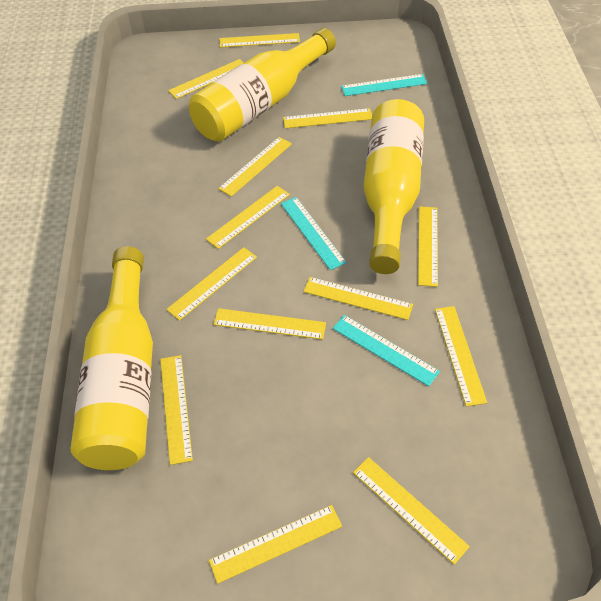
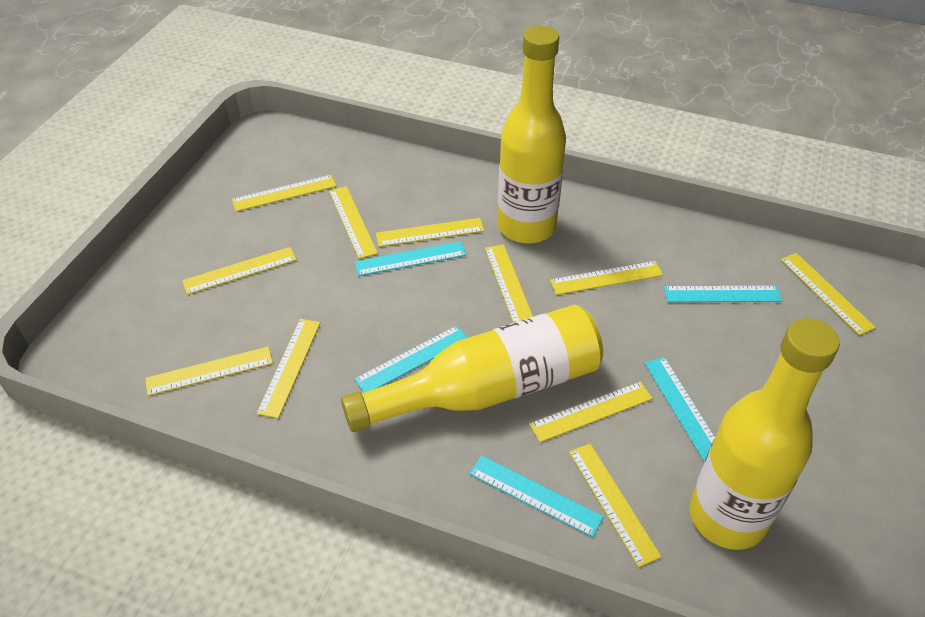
turquoise ruler: [281,197,347,270] [333,315,440,387] [341,74,428,96] = 3 -> [354,241,466,276] [354,325,468,392] [469,455,604,537] [645,357,715,462] [664,286,782,302] = 5
yellow ruler: [160,355,193,465] [166,247,257,321] [168,59,244,99] [206,186,290,249] [209,505,342,584] [213,308,326,340] [218,137,292,197] [219,33,300,48] [283,108,372,128] [303,277,413,320] [353,457,470,565] [418,207,438,287] [435,306,487,407] = 13 -> [145,347,273,396] [182,247,297,295] [232,175,336,212] [257,319,320,418] [329,186,378,259] [376,218,484,247] [485,244,533,323] [529,382,653,442] [550,261,663,295] [569,444,661,567] [781,253,876,336] = 11

